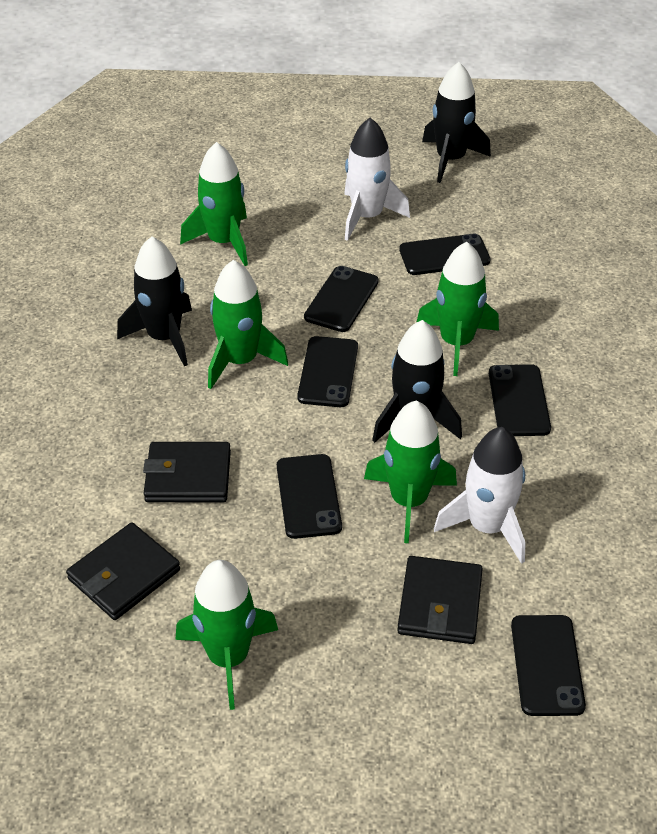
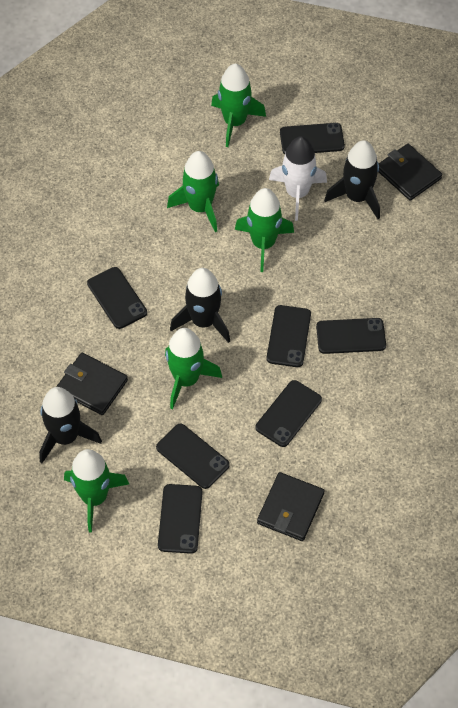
black phone: [277,454,342,539] [297,336,358,407] [304,266,379,332] [399,234,491,275] [489,364,551,436] [511,615,586,716] = 6 -> [87,267,147,329] [156,424,230,489] [158,484,202,554] [256,380,322,447] [267,305,311,367] [280,123,345,154] [316,318,386,354] = 7
white rocket: [344,118,410,241] [434,427,526,564] = 2 -> [269,136,327,221] = 1

